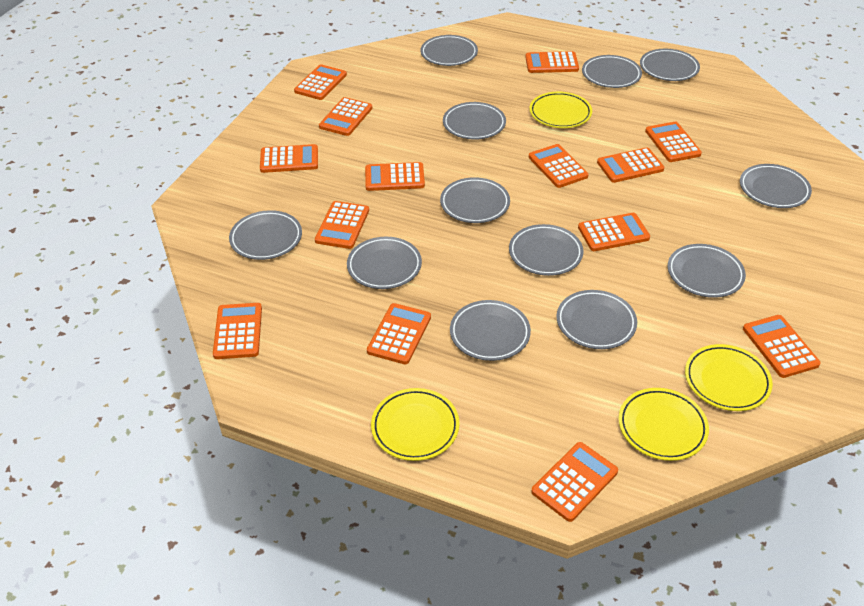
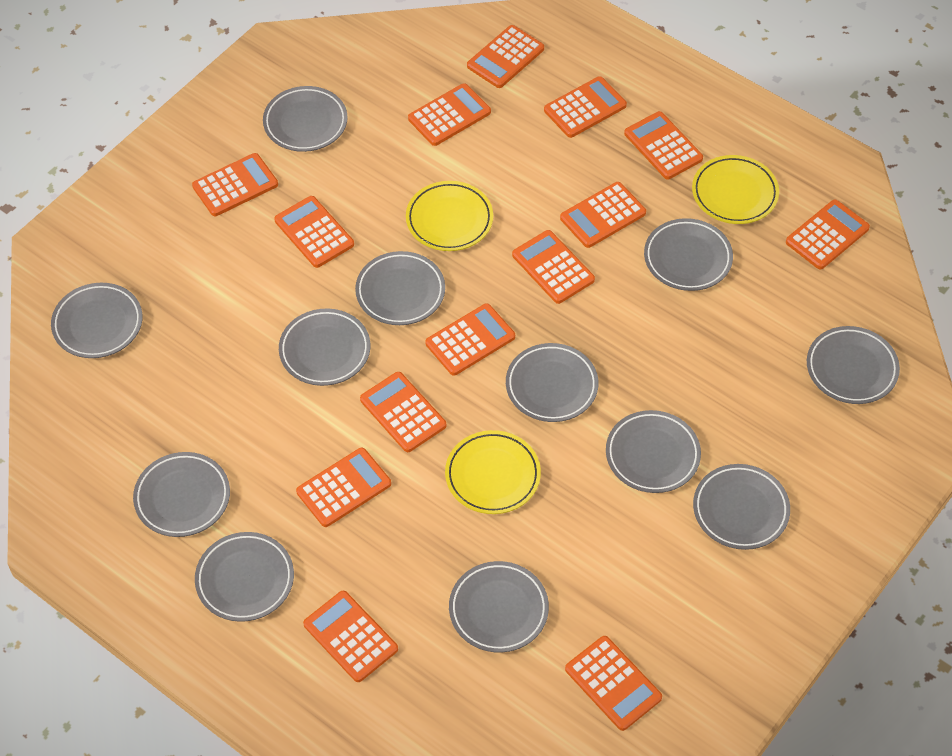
yellow plate: [371,388,459,461] [529,92,592,128] [618,388,709,461] [685,344,773,411] = 4 -> [406,181,493,251] [445,430,541,514] [692,155,779,224] = 3

